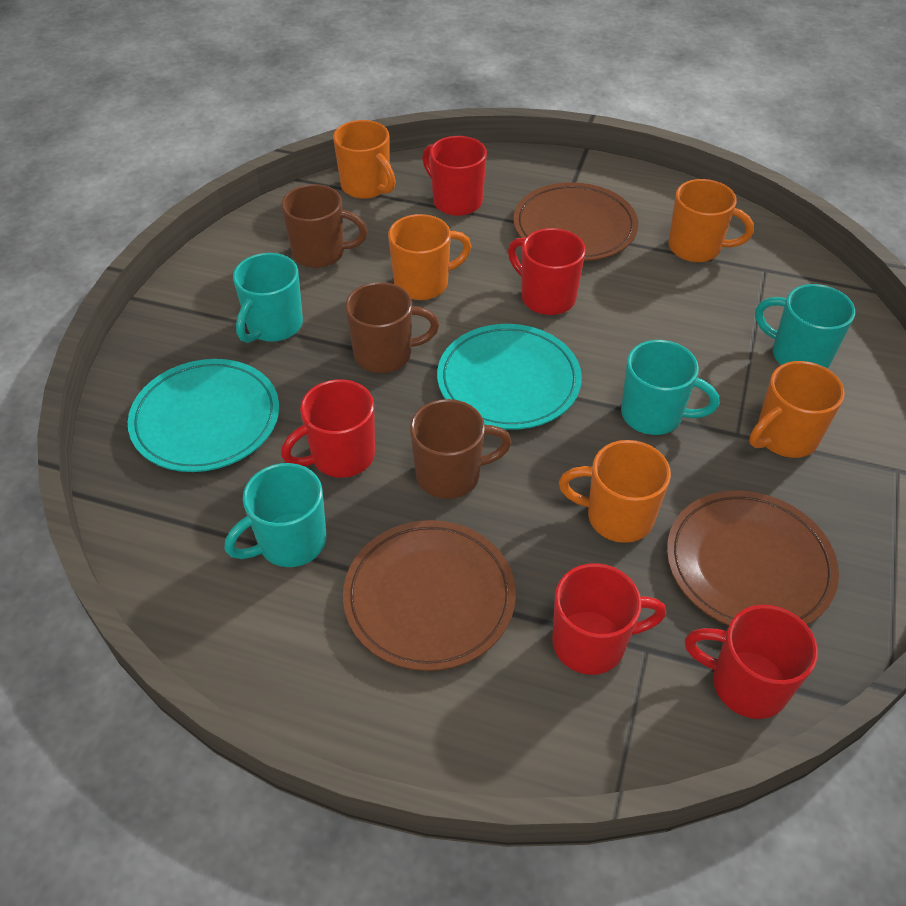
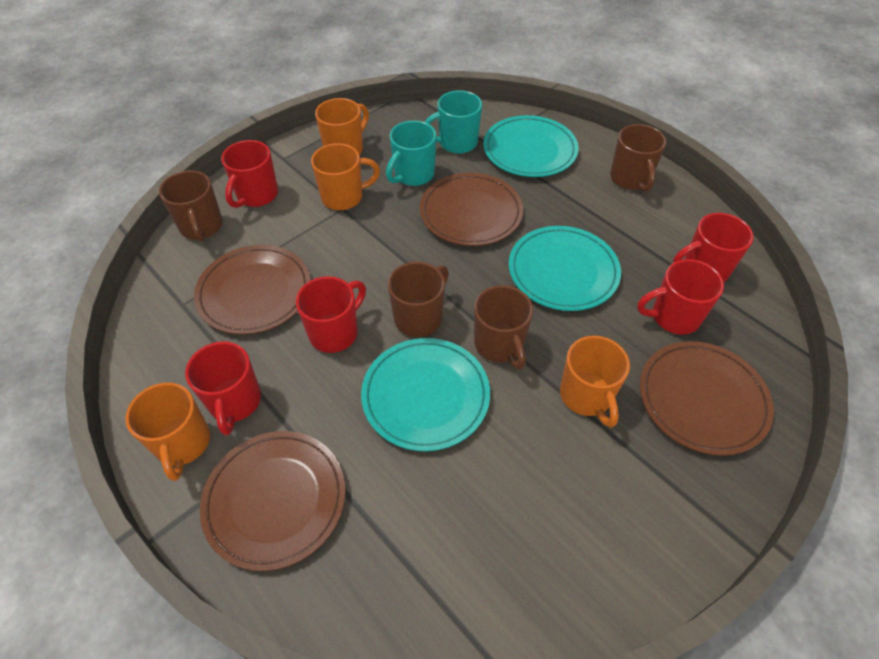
brown mug: [281,184,367,268] [345,282,439,373] [410,399,512,499] = 3 -> [159,171,223,242] [388,262,449,337] [474,285,533,370] [610,124,666,192] = 4
brown plate: [343,520,516,671] [514,182,638,261] [667,490,839,626] = 3 -> [194,245,311,335] [200,431,346,571] [420,173,523,246] [640,341,774,456] = 4
orange mug: [333,120,396,199] [388,214,471,300] [559,440,671,543] [668,179,754,262] [749,361,845,458] = 5 -> [125,382,210,481] [311,143,380,210] [315,98,369,155] [560,336,630,428] = 4
turquoise mug: [224,463,326,567] [233,253,303,343] [621,340,719,435] [755,284,855,369] = 4 -> [386,120,437,186] [425,90,482,154] = 2
turquoise plate: [128,359,279,472] [437,324,582,430] = 2 -> [361,338,490,451] [483,115,579,177] [509,226,621,311] = 3

